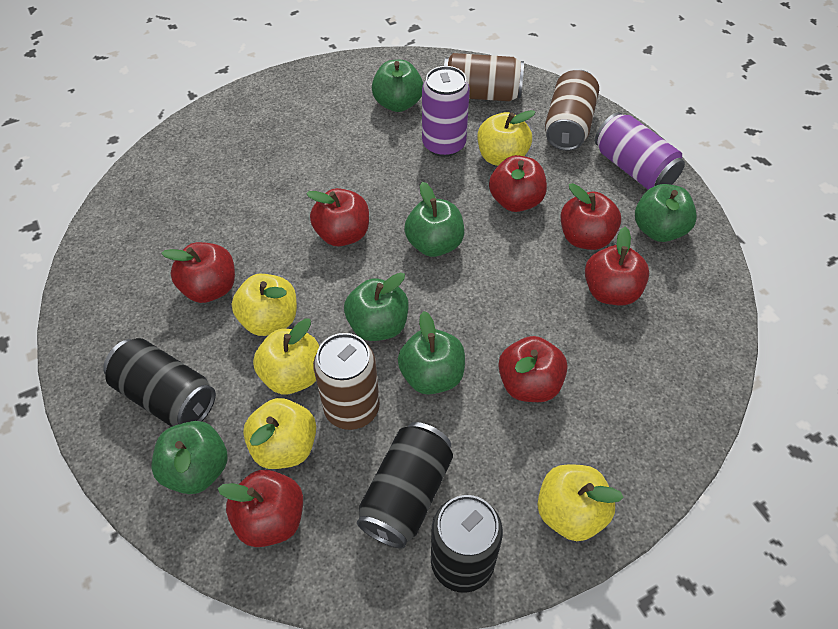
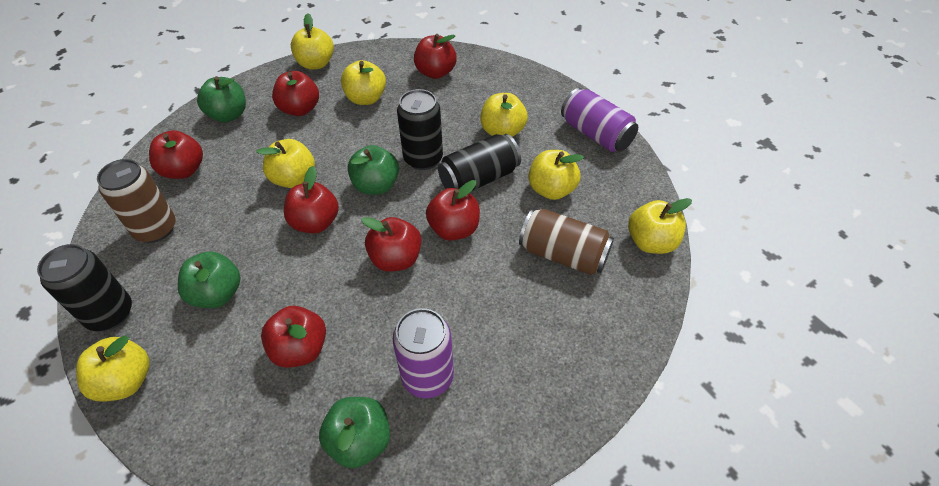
brown can: [313,333,380,430] [444,53,524,101] [545,69,599,151] = 3 -> [97,159,176,243] [519,209,614,275] = 2
green apple: [151,421,228,494] [344,272,409,341] [372,60,423,112] [398,311,465,395] [404,182,464,257] [635,184,697,242] = 6 -> [178,251,241,308] [197,76,246,122] [319,397,390,468] [348,145,399,195] = 4
yellow apple: [232,274,297,336] [243,398,316,469] [253,318,319,395] [478,110,535,166] [537,464,624,541] = 5 -> [76,335,150,401] [257,139,315,188] [291,13,334,70] [341,60,386,105] [480,93,528,137] [528,150,584,200] [628,198,692,254] = 7

